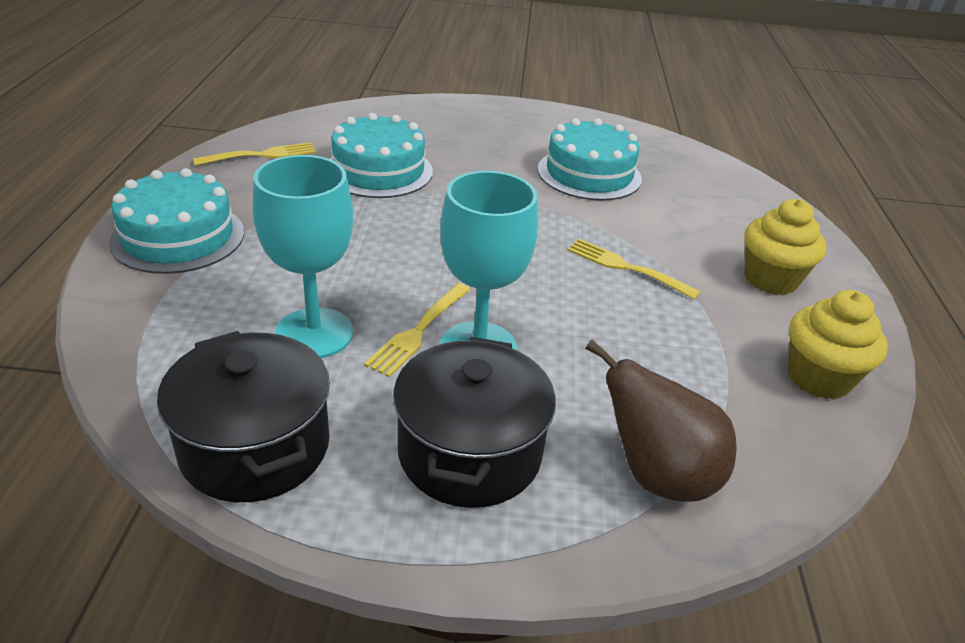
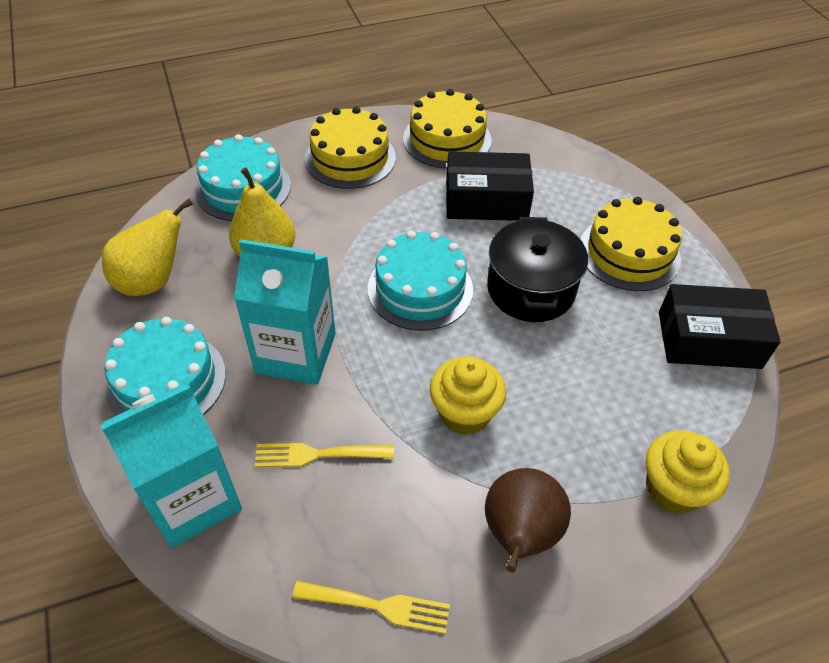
black box: none = 0 -> [446,151,534,221] [659,284,781,369] = 2
black pot: [157,331,330,502] [393,337,556,508] = 2 -> [487,217,588,322] = 1
turquoise carton: none = 0 -> [101,384,242,548] [234,239,336,385] = 2
turquoise goblet: [253,155,353,358] [440,171,538,350] = 2 -> none = 0
yellow cake: none = 0 -> [305,107,396,189] [403,89,492,169] [580,197,682,291] = 3
yellow fork: [193,142,317,166] [364,283,471,377] [567,239,701,300] = 3 -> [255,443,394,467] [292,581,450,634] = 2
yellow pear: none = 0 -> [102,199,193,296] [229,167,295,257] = 2

